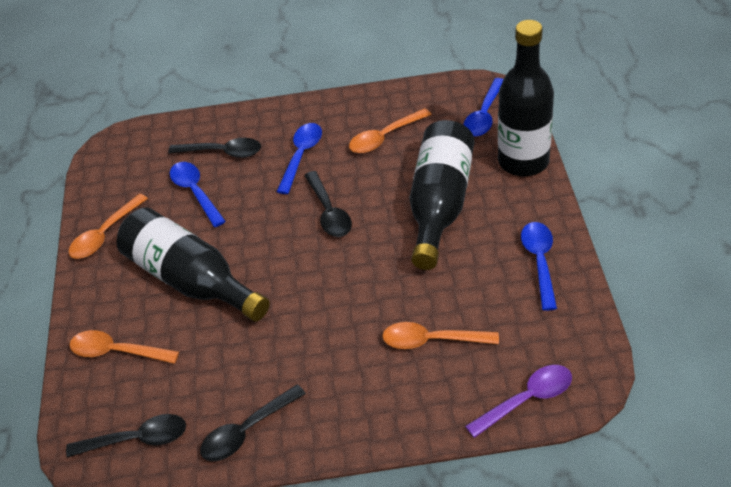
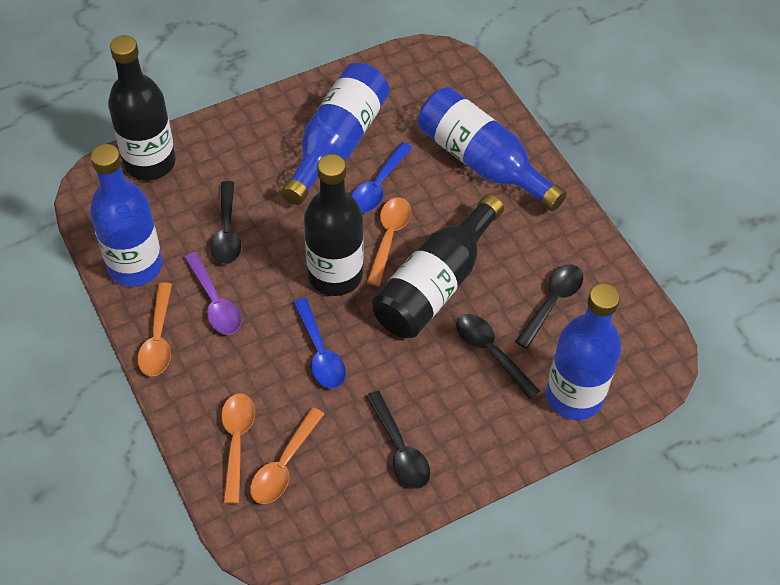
blue bottle: none = 0 -> [90,144,163,287] [281,63,390,205] [418,87,567,211] [546,283,621,420] = 4
blue spoon: [170,162,226,227] [277,123,322,194] [463,78,504,137] [521,222,557,311] = 4 -> [293,298,346,388] [351,142,412,213] = 2

